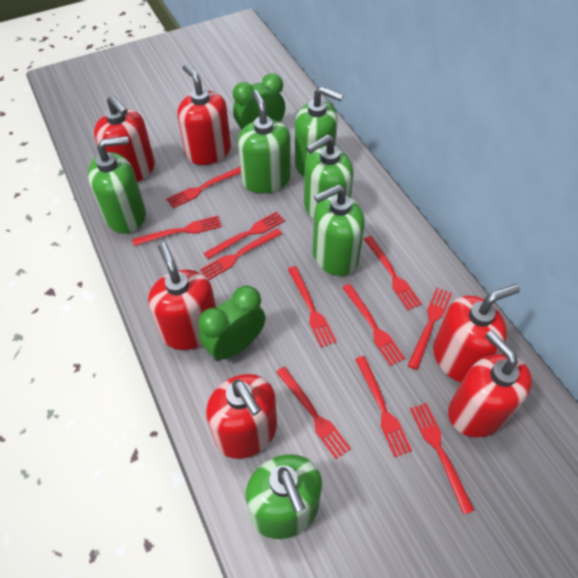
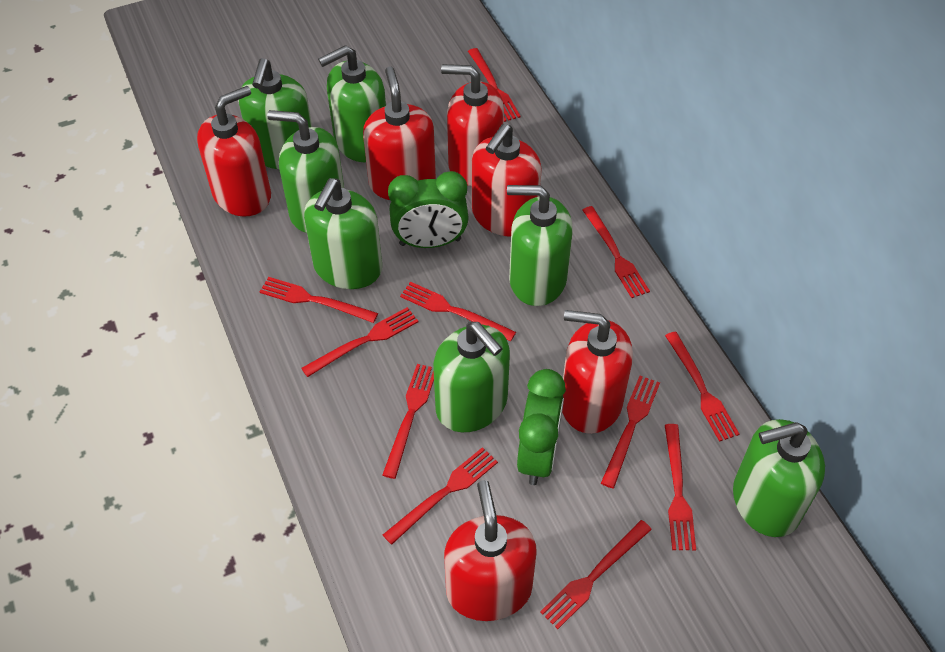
green soap dispenser: [88,136,146,233] [238,90,291,193] [246,454,322,539] [295,86,344,177] [304,134,353,219] [313,184,365,276] = 6 -> [238,58,312,169] [267,110,344,233] [304,178,382,289] [318,45,386,162] [433,322,510,432] [507,185,573,306] [733,419,825,537] = 7

